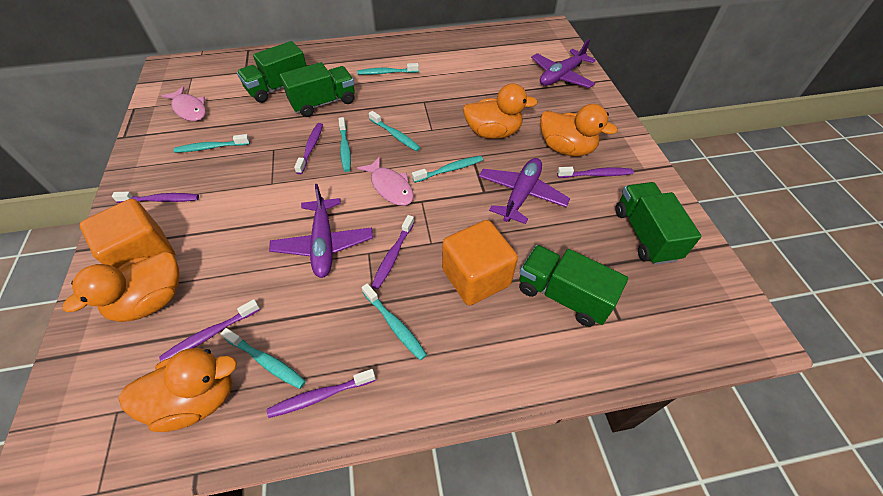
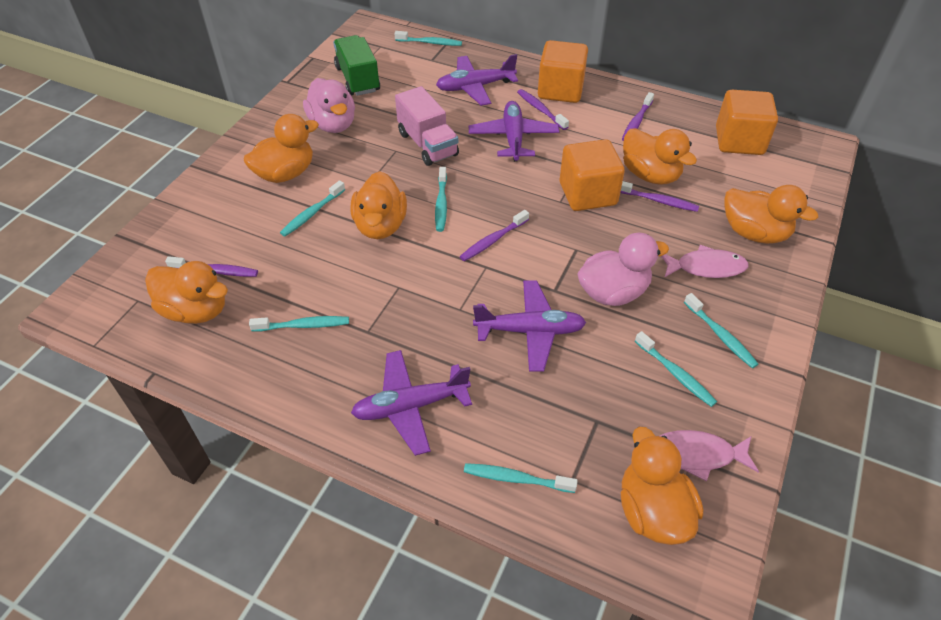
green truck: [237,41,307,103] [280,62,355,117] [519,245,628,327] [615,182,702,265] = 4 -> [333,35,380,96] = 1
orange cube: [80,199,175,269] [442,220,518,306] = 2 -> [538,40,588,103] [560,139,625,211] [716,90,778,155] = 3
orange duck: [63,251,179,322] [119,348,237,432] [463,83,538,139] [540,104,617,157] = 4 -> [145,261,228,324] [244,114,319,183] [351,171,407,239] [621,427,703,545] [623,128,697,185] [724,185,818,244] = 6
pink duck: none = 0 -> [303,78,355,133] [577,233,669,306] = 2
pink truck: none = 0 -> [395,86,459,166] = 1
purple plane: [269,184,373,278] [479,158,570,224] [531,39,596,88] = 3 -> [351,350,472,456] [436,54,518,106] [469,101,559,162] [473,280,586,372] = 4
purple toothbrush: [112,192,199,203] [159,299,260,361] [267,369,376,418] [294,123,323,174] [371,215,414,289] [557,167,634,178] = 6 -> [165,256,258,277] [459,210,529,261] [517,89,569,130] [620,181,699,212] [622,92,654,141] = 5

